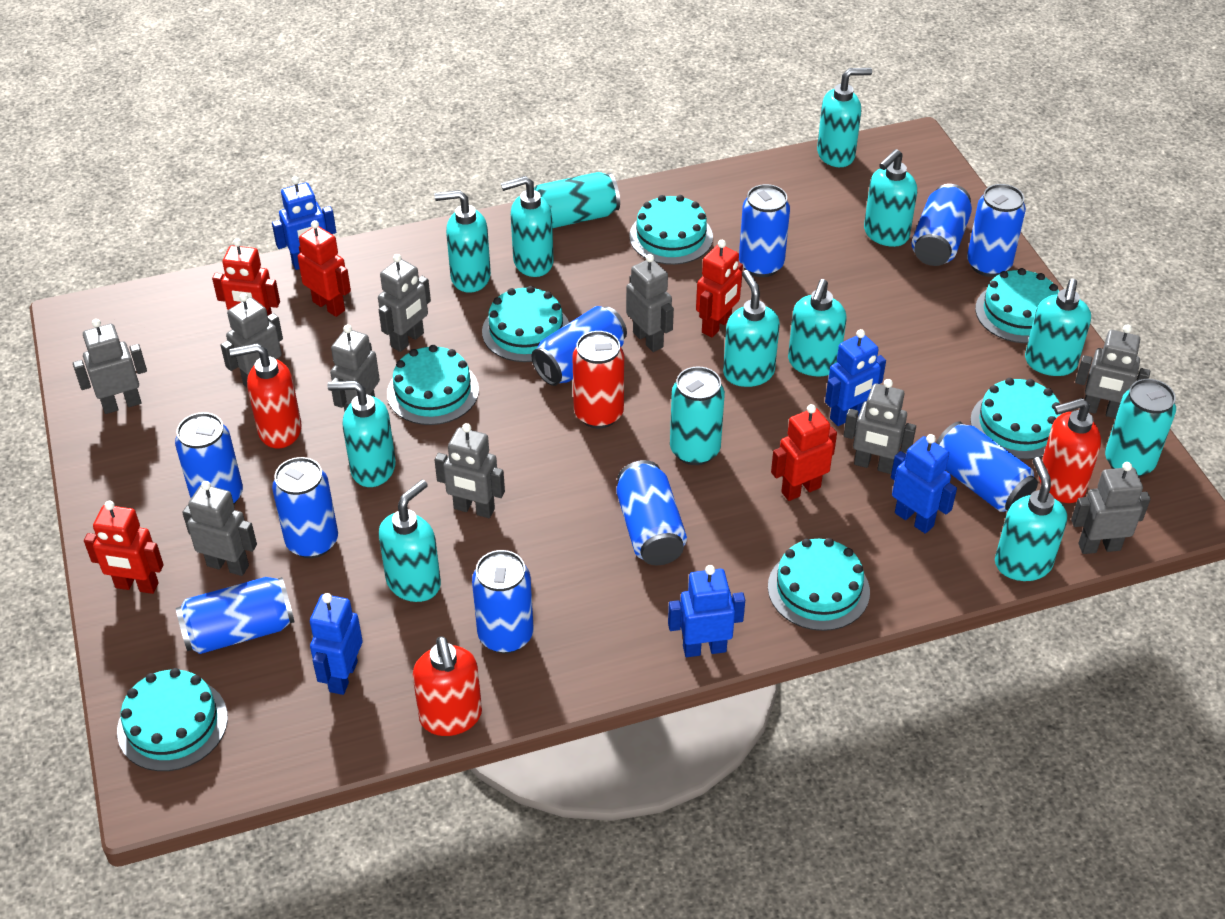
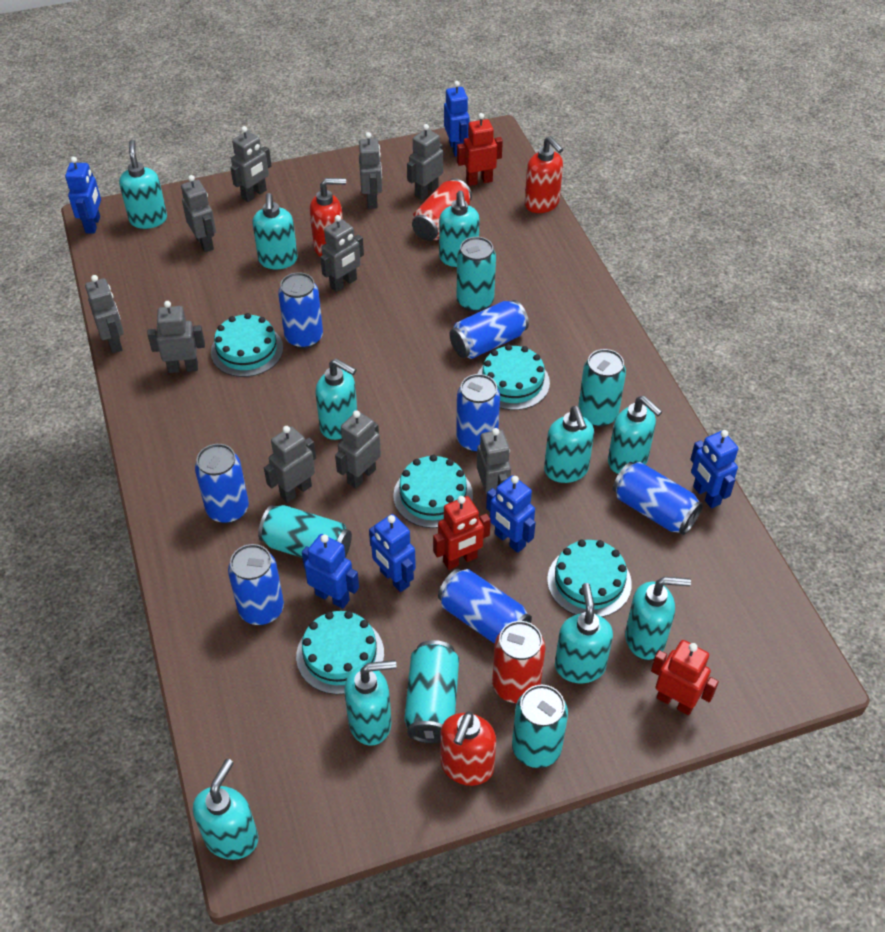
blue can: [175,412,243,504] [176,577,295,654] [272,457,338,558] [472,550,533,654] [532,306,627,386] [616,460,687,565] [739,184,790,277] [912,184,972,266] [936,421,1038,512] [967,184,1026,277] = 10 -> [195,444,249,524] [228,544,284,625] [278,272,323,349] [438,569,532,644] [449,300,529,359] [456,374,500,453] [613,462,703,535] = 7
blue robot: [272,176,336,270] [310,593,363,695] [668,565,745,657] [825,329,886,426] [891,434,957,534] = 5 -> [65,157,101,234] [302,534,359,609] [369,514,416,592] [444,81,470,157] [486,475,536,553] [690,430,738,508] = 6
red can: [573,331,624,428] = 1 -> [412,178,472,241] [492,621,545,703] = 2
red robot: [84,501,164,594] [212,238,280,315] [298,220,351,317] [696,240,743,337] [771,404,837,501] = 5 -> [433,496,491,570] [457,113,503,186] [651,640,719,715] = 3
turquoise cake: [117,668,228,771] [387,345,479,425] [482,286,569,362] [629,195,713,265] [768,538,870,631] [970,378,1061,460] [975,268,1059,343] = 7 -> [211,313,283,377] [296,611,384,695] [393,455,473,528] [477,344,550,410] [547,539,632,617] = 5
turquoise can: [534,172,620,228] [670,366,725,465] [1105,379,1176,477] = 3 -> [258,505,352,558] [404,640,459,744] [457,237,496,312] [512,685,568,768] [578,349,626,427] = 5

